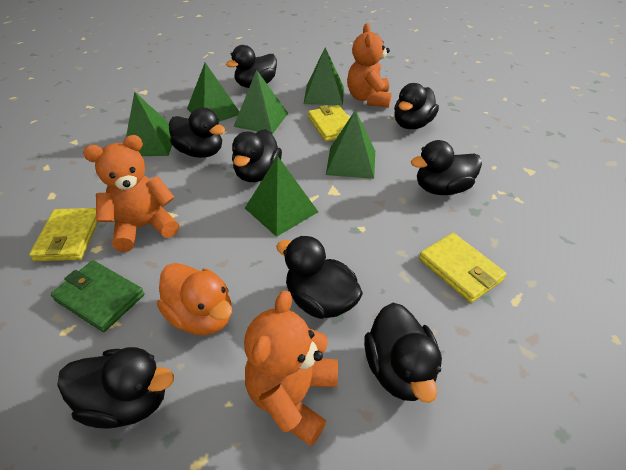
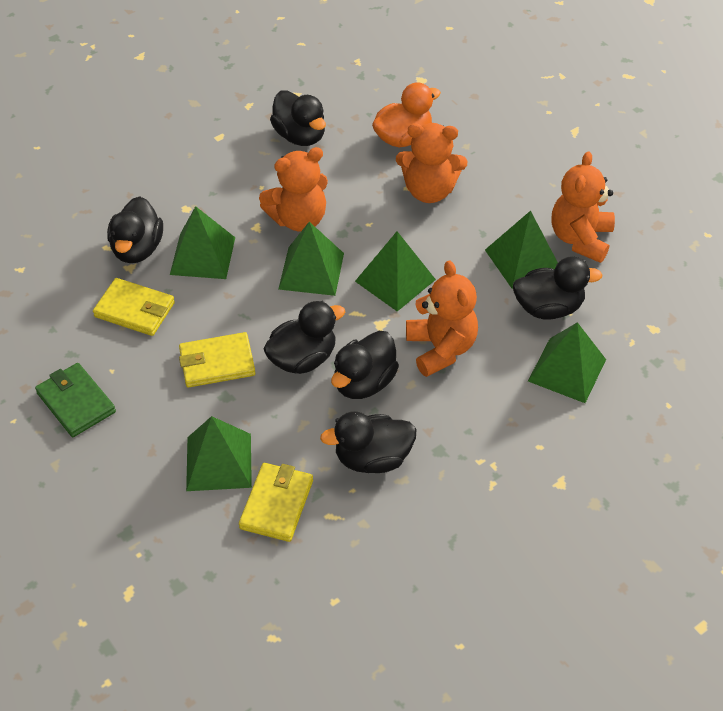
black duck: [57,347,174,429] [169,107,225,158] [226,45,277,88] [232,129,282,182] [276,236,363,319] [364,303,442,403] [394,83,439,129] [411,140,482,195] = 8 -> [107,196,163,263] [263,301,345,374] [270,90,326,146] [320,411,416,473] [331,331,399,399] [513,257,603,320] = 6
orange teddy bear: [83,135,179,252] [244,290,338,446] [347,23,392,108] = 3 -> [259,147,328,232] [396,123,467,203] [406,260,478,377] [552,151,615,263] = 4

